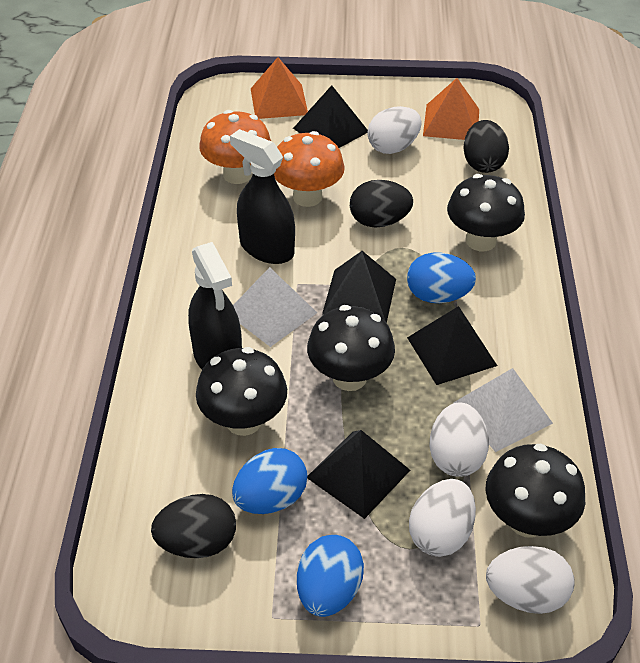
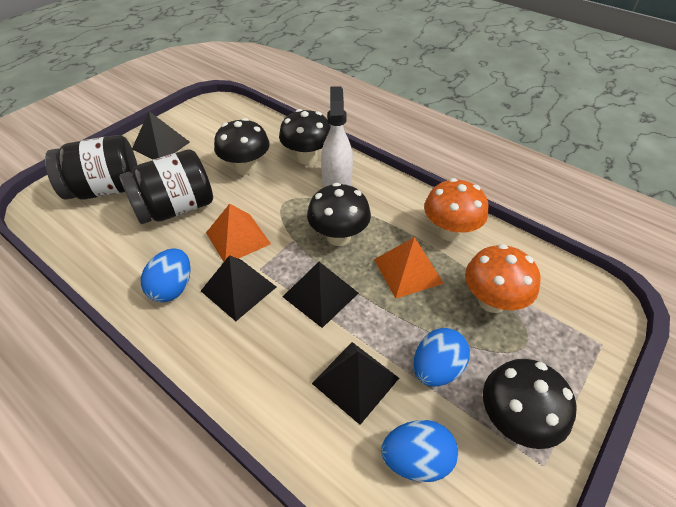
black egg: [151,494,236,558] [350,180,413,228] [463,120,509,173] = 3 -> none = 0
black jar: none = 0 -> [45,135,137,200] [119,149,213,224] = 2
black spray bottle: [188,242,242,369] [230,129,295,264] = 2 -> none = 0
white egg: [367,106,422,154] [409,479,476,557] [429,403,489,477] [486,546,575,614] = 4 -> none = 0
white pyramid: [233,267,317,347] [453,368,553,452] = 2 -> none = 0
white spray bottle: none = 0 -> [321,87,353,187] = 1

